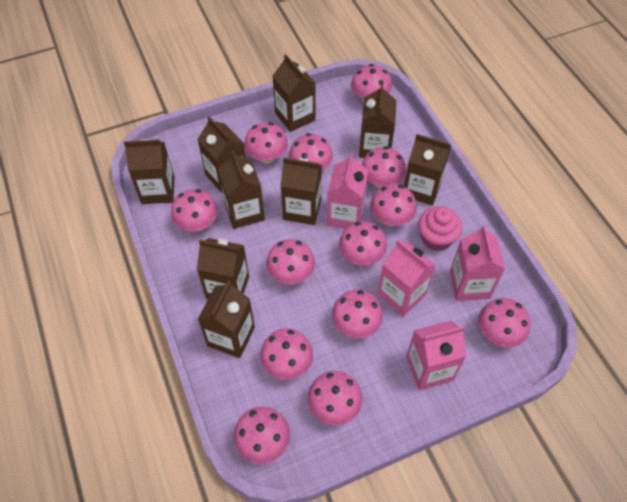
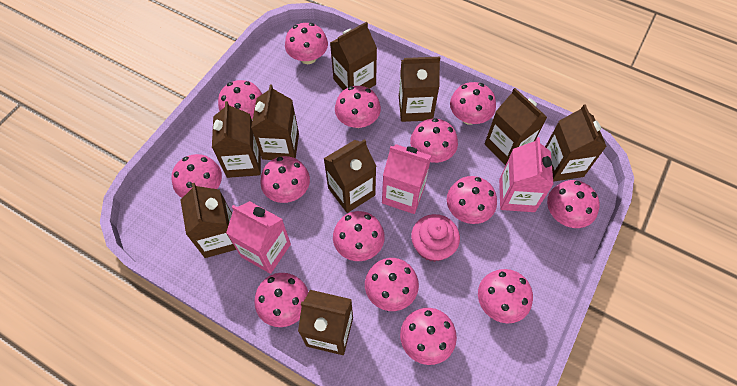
pink carton: [327,153,368,229] [378,239,435,316] [406,320,467,390] [450,225,505,301] = 4 -> [226,201,291,274] [382,144,431,214] [499,137,554,212] = 3
pink mushroom: [171,189,218,232] [234,407,290,464] [244,122,288,164] [260,328,313,380] [266,239,315,285] [289,133,333,170] [308,371,362,425] [332,290,383,339] [339,221,387,266] [351,64,392,102] [362,146,406,188] [370,184,417,226] [478,298,531,347] = 13 -> [171,154,222,198] [218,80,262,119] [255,273,309,327] [260,156,310,203] [285,23,328,64] [333,211,385,261] [335,86,381,128] [365,258,419,311] [400,308,457,365] [410,118,458,163] [447,176,497,224] [450,82,496,125] [478,269,533,324] [547,180,600,228] = 14

